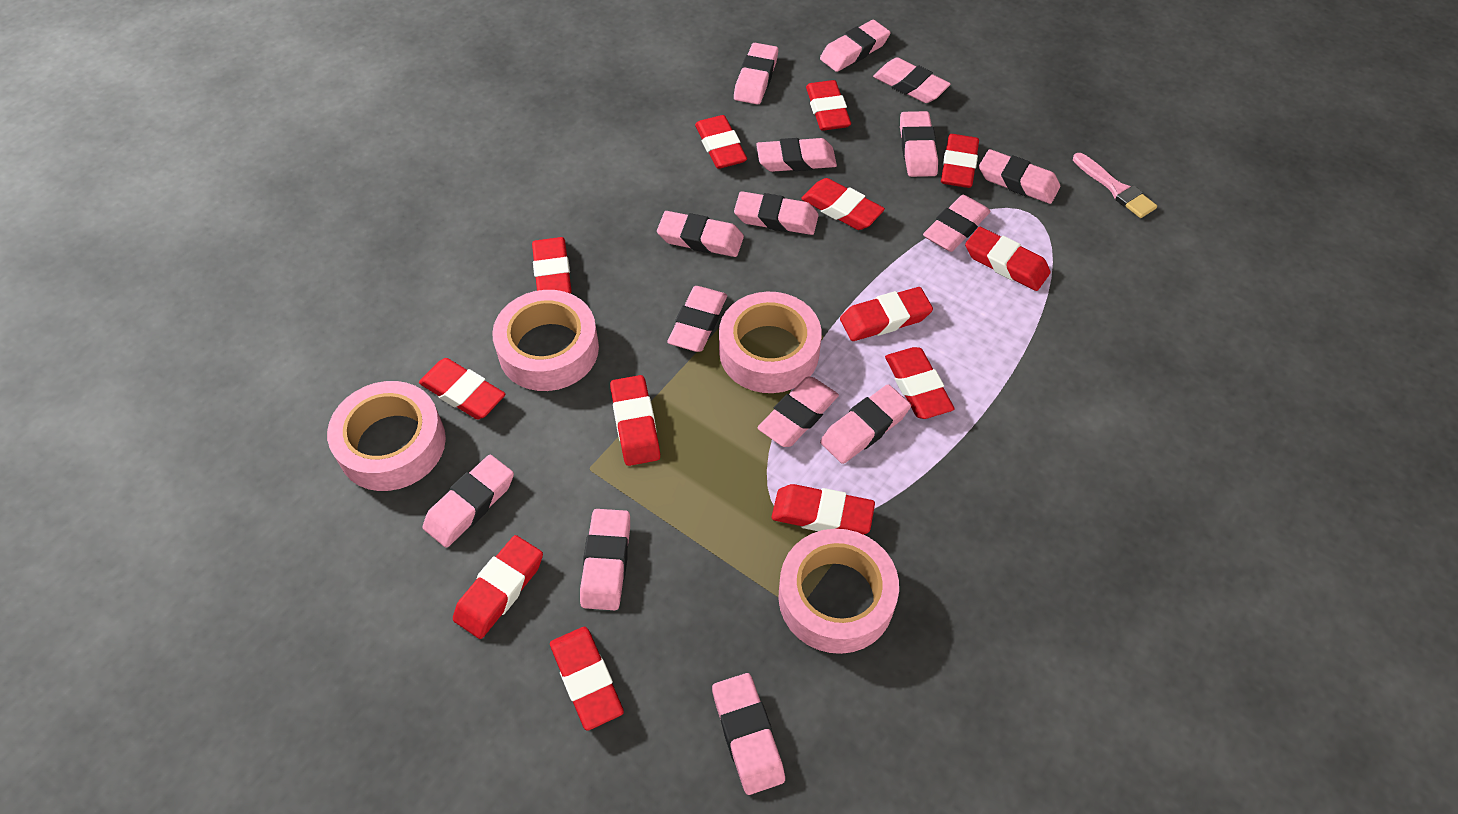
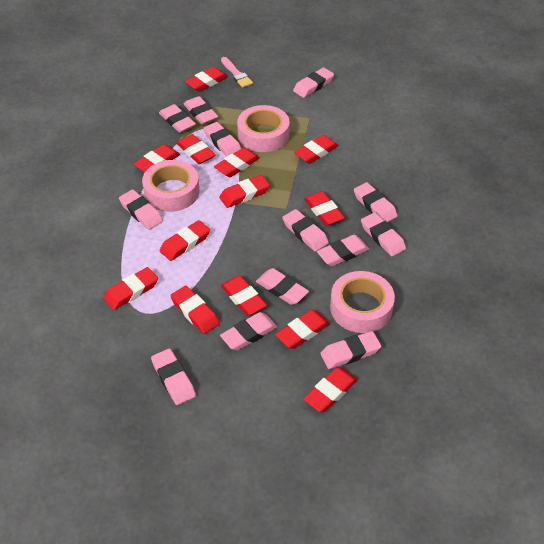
pink eraser: [423,455,514,548] [580,509,630,610] [657,211,744,257] [667,286,727,352] [712,673,785,795] [734,43,778,105] [734,191,819,235] [756,138,837,172] [757,377,839,447] [820,20,890,72] [820,384,911,464] [873,57,951,103] [900,111,938,177] [923,195,990,252] [979,149,1060,204] = 15 -> [119,190,163,230] [151,348,196,405] [159,104,196,133] [184,96,218,125] [203,122,241,157] [220,312,277,350] [256,268,309,305] [282,209,329,252] [293,67,334,98] [317,235,369,266] [320,331,381,369] [354,182,398,222] [361,213,406,256] = 13
pink tape: [327,381,446,491] [492,290,599,391] [719,292,822,393] [778,529,899,654] = 4 -> [142,160,199,212] [237,105,290,152] [330,271,395,333] = 3

